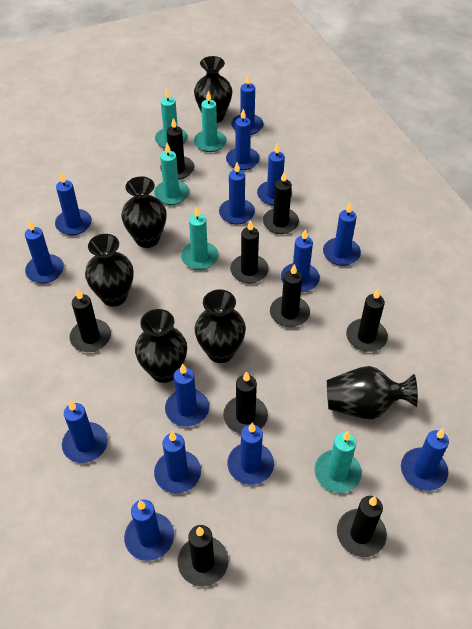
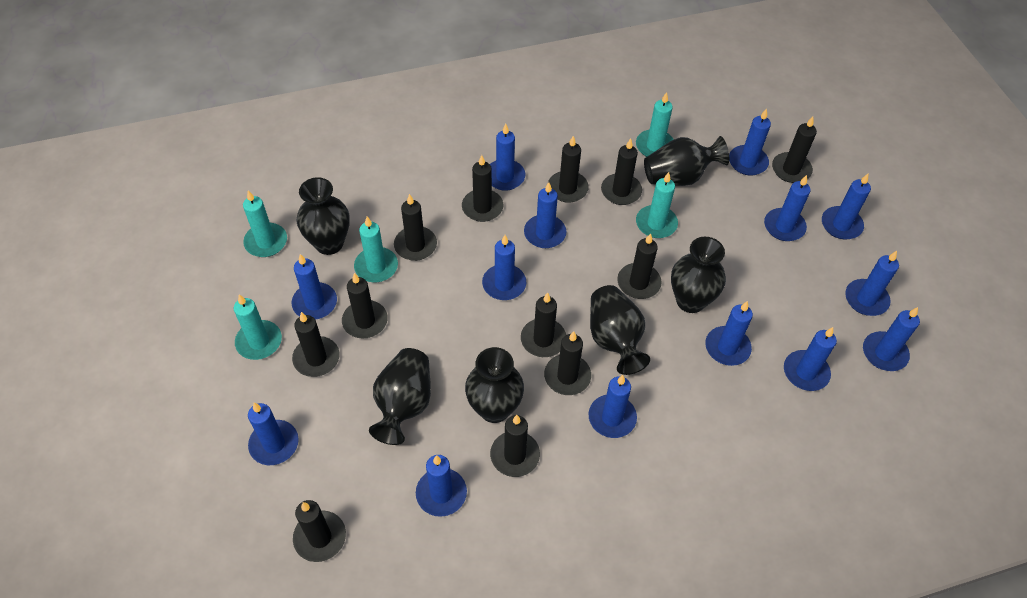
black candle: [70,289,111,352] [160,118,194,179] [178,525,228,587] [223,371,268,434] [230,220,269,283] [263,172,299,234] [270,264,310,327] [337,496,387,557] [346,289,388,352] = 9 -> [292,312,339,377] [293,500,346,562] [342,273,388,339] [394,194,437,261] [462,155,503,222] [490,415,540,477] [521,292,566,357] [544,331,591,395] [548,136,589,203] [601,138,642,205] [617,233,662,299] [772,117,817,183] = 12

